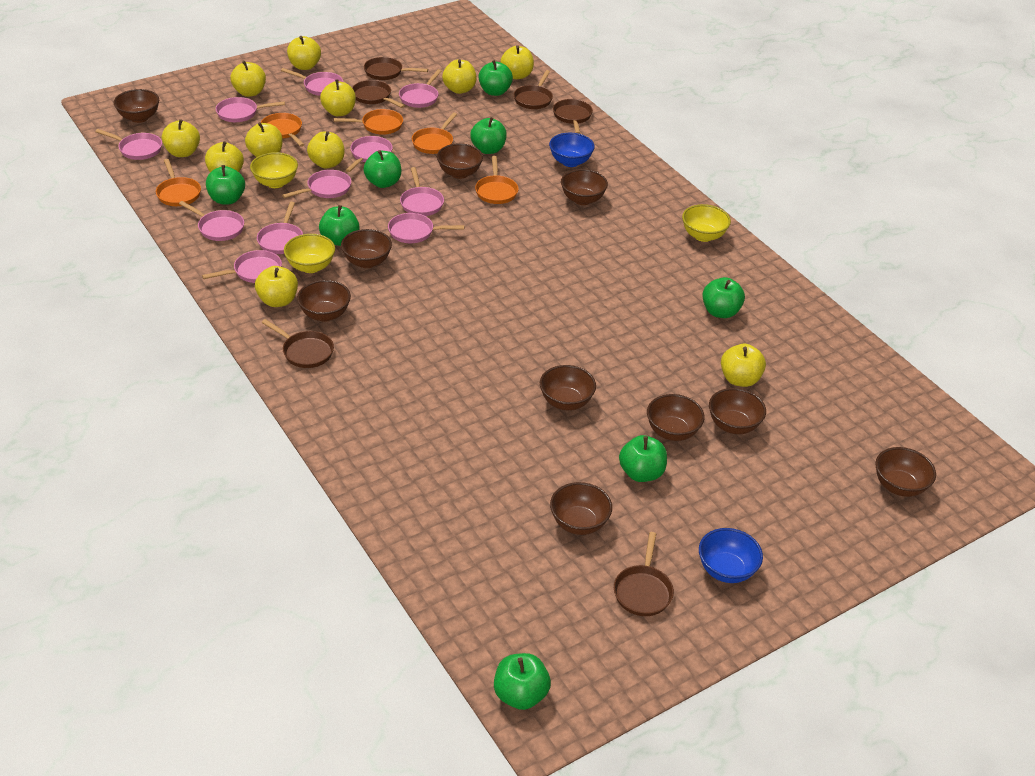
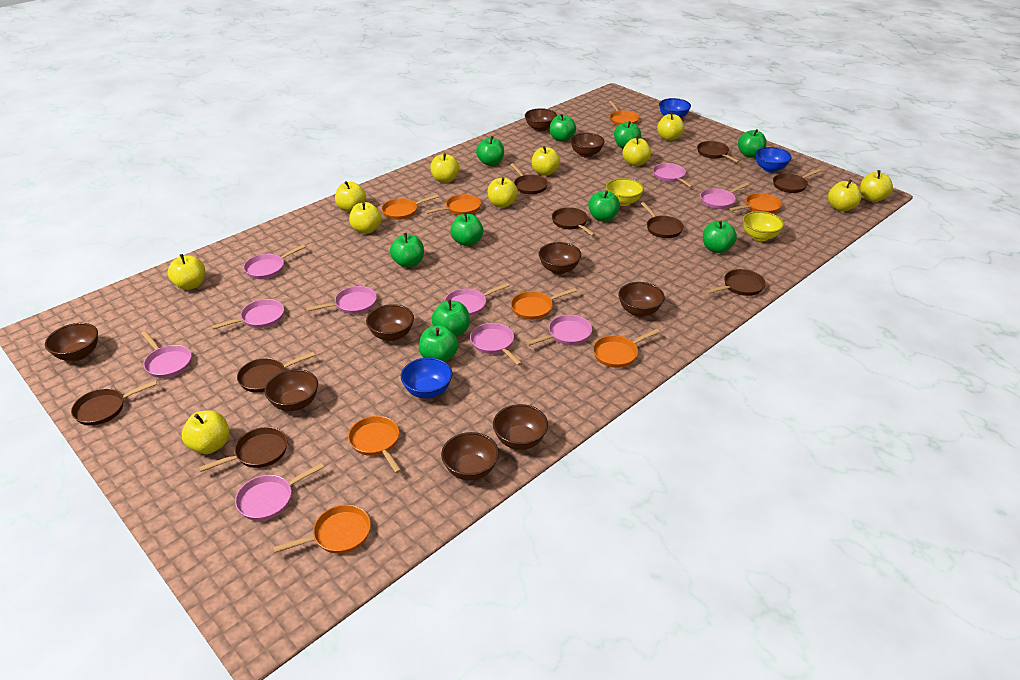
blue bowl: [549,133,595,167] [699,528,763,583] = 2 -> [401,357,452,399] [659,98,691,118] [755,147,792,173] = 3
brown bowl: [113,89,159,123] [297,280,351,322] [341,229,392,268] [437,143,483,179] [540,365,596,410] [550,482,612,535] [561,169,608,205] [647,394,705,441] [709,388,766,434] [875,447,936,497] = 10 -> [45,323,98,361] [264,369,318,411] [366,304,414,341] [441,432,499,481] [493,404,548,450] [525,108,557,132] [539,242,581,274] [570,133,604,158] [618,282,665,317] = 9
brown pan: [262,319,334,368] [352,80,405,108] [364,57,428,80] [514,70,553,109] [553,99,593,134] [614,532,674,616] = 6 -> [71,380,157,426] [199,427,288,472] [237,352,315,393] [510,163,548,194] [552,207,595,236] [641,202,684,238] [697,141,740,163] [706,269,766,296] [773,169,821,193] = 9
green apple: [206,165,245,204] [319,205,360,246] [363,150,401,188] [470,117,507,154] [479,60,513,96] [494,653,551,710] [619,435,667,482] [702,277,745,318] = 8 -> [390,233,424,268] [419,325,459,362] [432,299,470,336] [450,212,483,246] [476,136,504,166] [550,114,576,142] [588,190,620,222] [614,121,641,148] [703,220,737,253] [738,129,767,158] = 10
orange pan: [156,159,201,206] [261,113,304,147] [334,109,403,135] [412,112,457,154] [475,156,518,204] = 5 -> [273,505,371,554] [348,416,401,473] [381,194,439,220] [425,194,481,215] [511,288,577,320] [593,329,660,368] [609,101,639,125] [729,193,782,214] = 8
pink pan: [95,129,162,160] [179,201,244,241] [202,250,282,283] [216,97,285,122] [257,202,303,254] [281,68,343,96] [282,170,351,198] [346,136,393,172] [388,213,465,243] [399,69,442,108] [400,167,444,216] = 11 -> [141,331,191,378] [211,299,284,330] [235,463,324,521] [243,244,306,279] [306,286,377,314] [445,283,510,316] [470,323,522,366] [526,315,592,346] [653,163,693,188] [700,183,749,209] = 10
yellow bowl: [250,152,298,188] [284,234,335,273] [682,204,731,242] = 3 -> [606,178,644,206] [743,211,784,241] = 2

